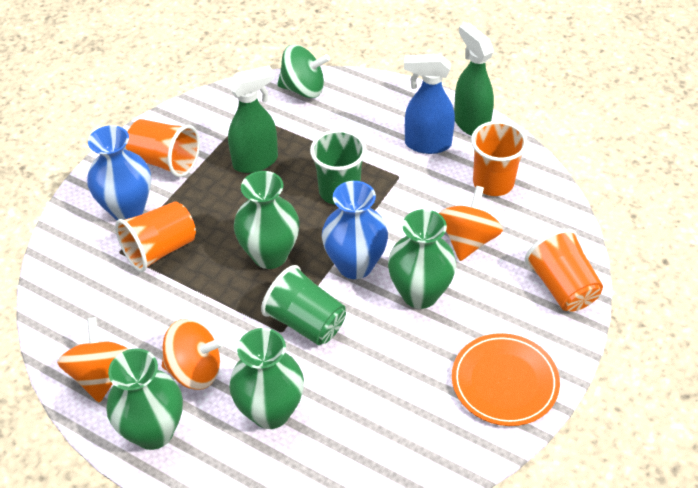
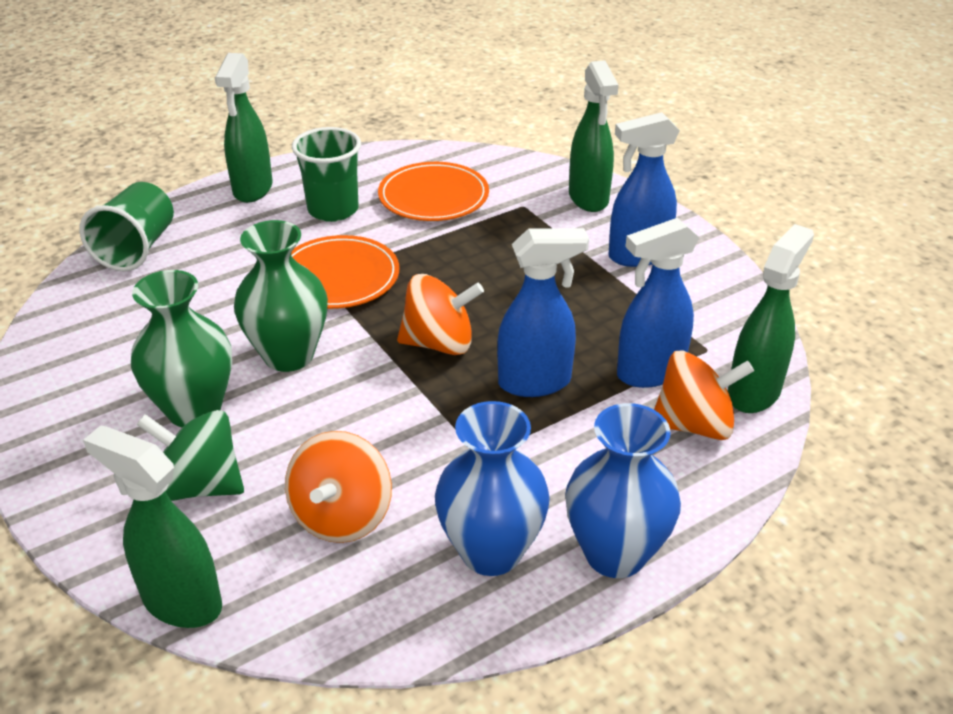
blue spray bottle: [404,54,455,154] = 1 -> [497,228,589,397] [608,112,680,267] [617,218,699,388] = 3
green spray bottle: [227,65,278,173] [454,23,494,136] = 2 -> [83,425,222,628] [215,53,273,203] [569,60,618,212] [728,224,814,413] = 4
green vase: [106,348,183,450] [229,328,304,429] [234,171,300,269] [388,209,456,309] = 4 -> [131,270,232,427] [234,220,328,372] = 2
orange cup: [115,201,196,272] [126,119,200,177] [471,121,528,196] [525,229,603,312] = 4 -> none = 0
orange plate: [452,333,560,426] = 1 -> [291,235,399,309] [378,162,489,221] = 2

